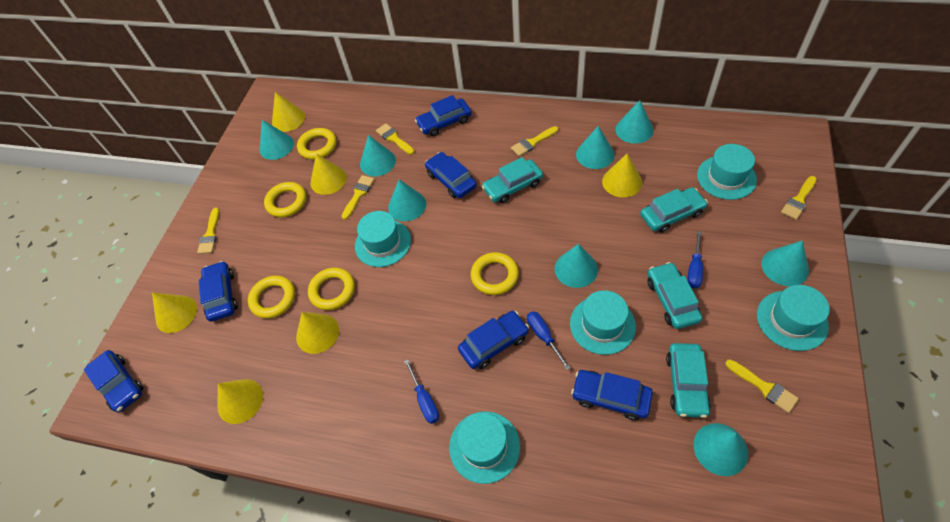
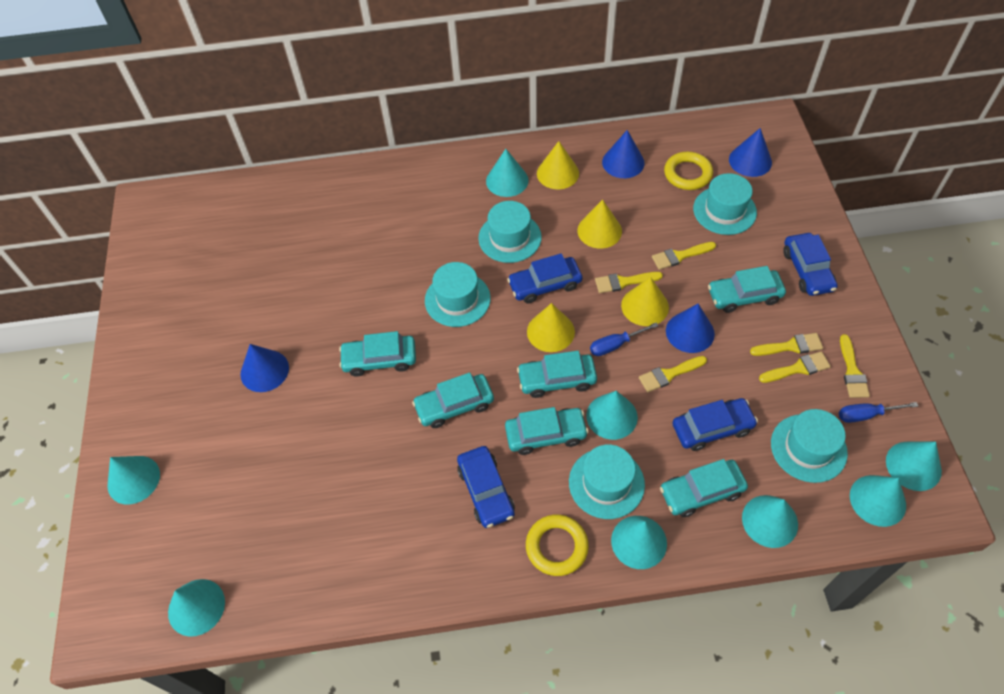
blue car: [84,350,144,413] [199,261,238,322] [415,95,472,136] [425,152,477,198] [458,311,529,369] [571,370,653,420] = 6 -> [457,446,515,528] [507,253,582,303] [672,398,758,451] [783,233,838,296] = 4
blue cone: none = 0 -> [240,344,289,392] [602,130,645,178] [666,304,715,353] [729,128,772,177] = 4
blue screwdriver: [404,359,439,424] [527,311,571,370] [687,231,703,288] = 3 -> [590,322,659,356] [839,402,918,423] = 2
turquoise car: [482,157,543,203] [640,187,708,233] [647,262,702,329] [666,343,711,418] = 4 -> [339,331,416,377] [412,372,494,428] [505,407,589,455] [517,351,597,398] [660,459,748,517] [708,266,786,313] = 6
yellow cone: [152,292,197,333] [218,379,263,424] [272,92,305,132] [296,312,339,354] [311,154,347,195] [602,154,642,197] = 6 -> [527,303,575,352] [537,141,579,189] [577,200,622,248] [621,277,669,326] = 4
yellow ring: [248,276,295,318] [264,182,306,217] [297,128,336,160] [308,267,355,310] [471,252,519,295] = 5 -> [526,515,589,576] [664,152,713,190] = 2

